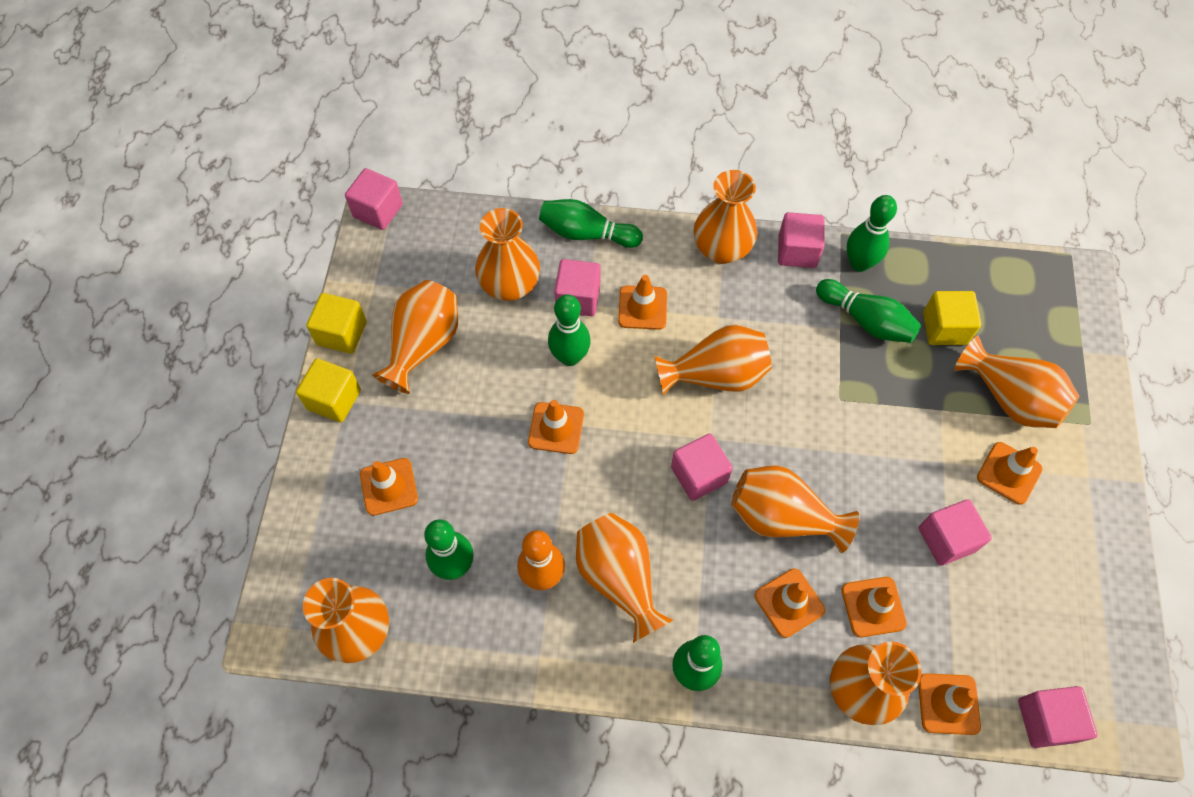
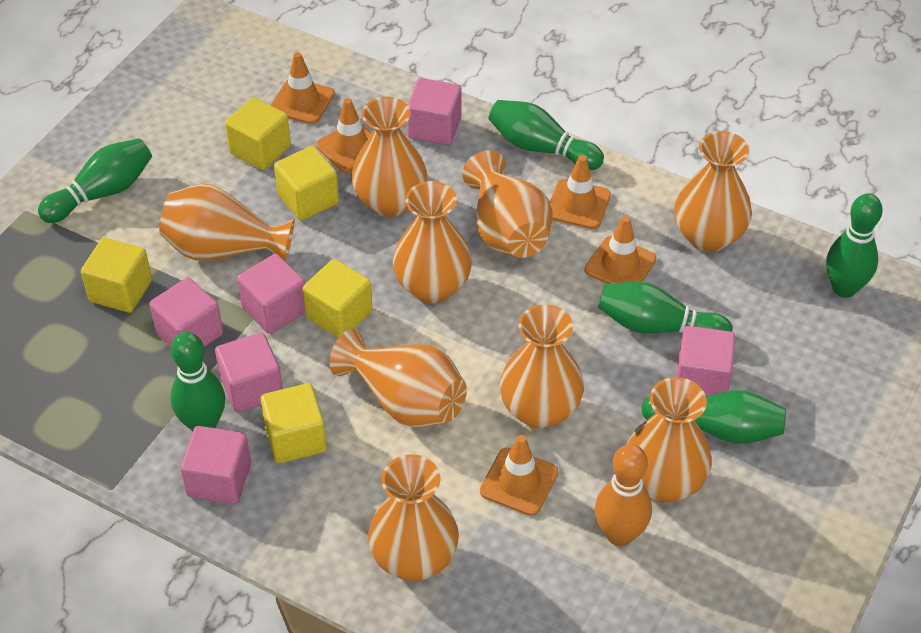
orange traffic cone: [360,458,418,516] [528,400,584,454] [618,275,667,330] [755,569,825,638] [842,577,907,637] [918,673,981,735] [977,442,1043,505] = 7 -> [271,52,335,124] [316,98,372,173] [480,435,558,516] [549,155,611,229] [584,216,656,284] = 5
yellow cube: [296,358,361,422] [306,293,367,354] [923,291,981,345] = 3 -> [81,238,152,313] [225,97,291,170] [261,383,327,463] [274,146,339,221] [302,259,372,338] = 5

